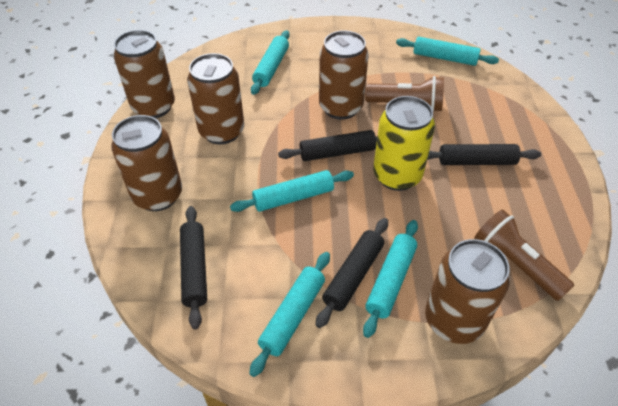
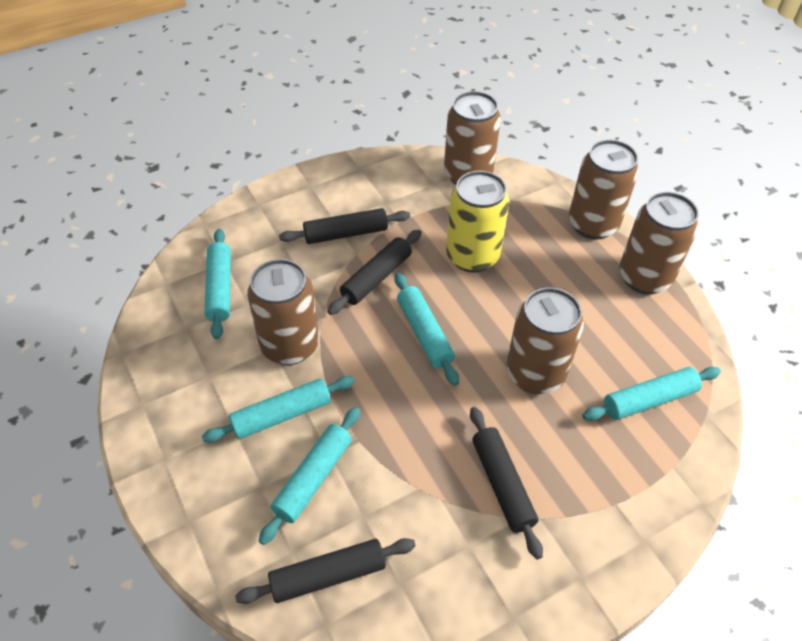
brown flashlight: [365,76,444,111] [474,210,574,301] = 2 -> none = 0

